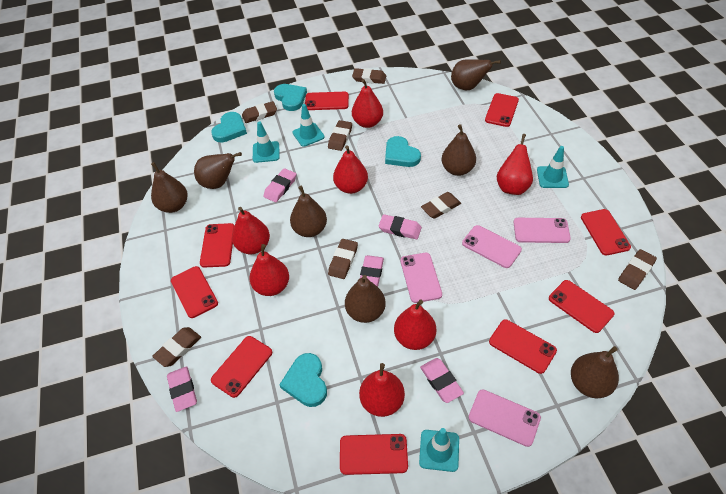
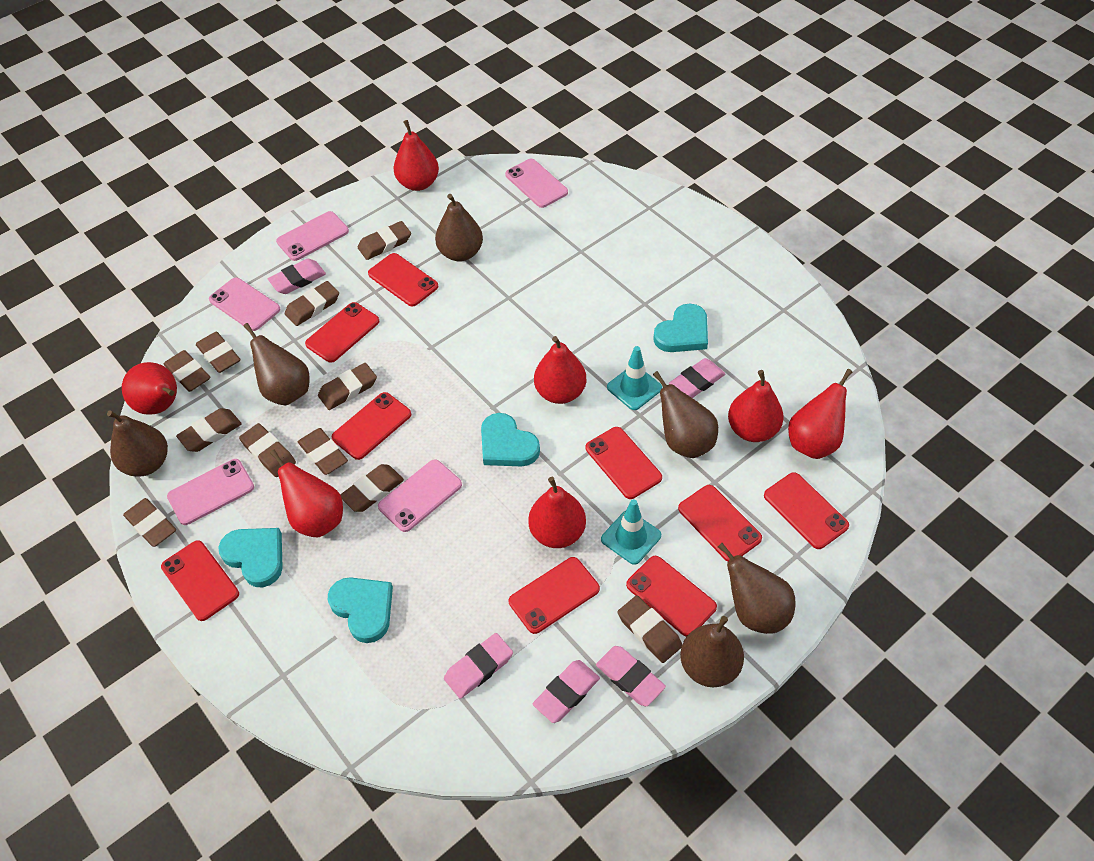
brown eraser: [152,327,201,367] [242,101,277,123] [328,120,352,151] [328,239,358,279] [352,68,386,84] [421,192,461,219] [618,249,657,290] = 7 -> [123,498,176,547] [164,350,211,392] [176,408,242,452] [196,332,241,373] [239,423,296,477] [285,281,339,326] [298,428,348,475] [318,363,377,410] [340,464,404,512] [358,221,411,260] [617,595,682,663] = 11
brown pear: [151,162,188,213] [194,152,242,189] [290,186,327,237] [345,275,386,323] [442,124,476,176] [451,59,501,90] [571,346,619,398] = 7 -> [107,410,168,477] [244,323,310,405] [435,194,483,261] [653,371,718,458] [680,616,744,687] [718,543,795,634] = 6
pink phone: [400,253,442,303] [462,225,522,268] [468,389,541,447] [513,218,571,243] = 4 -> [167,459,254,525] [209,277,281,331] [276,211,349,261] [378,459,462,532] [505,159,568,208] = 5
turquoise traffic cone: [253,121,279,163] [293,104,325,147] [419,428,459,472] [537,146,569,188] = 4 -> [601,499,661,565] [607,346,662,410] = 2

